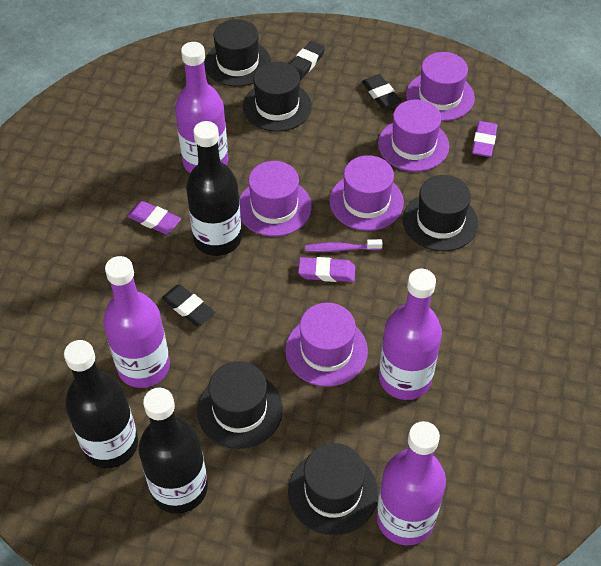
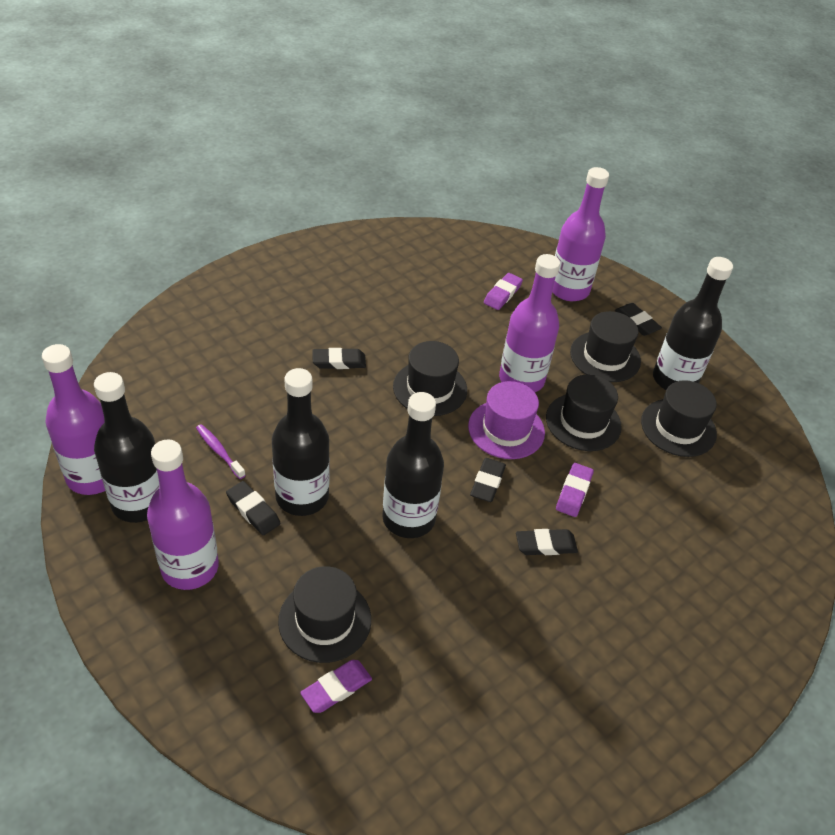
black bottle: [64,340,138,468] [139,388,208,514] [186,121,242,256] = 3 -> [94,372,160,523] [272,368,330,516] [382,392,444,538] [653,257,733,390] = 4
black eraser: [162,284,215,326] [290,41,325,80] [362,74,401,109] = 3 -> [226,481,281,535] [312,348,366,369] [470,458,506,502] [516,529,578,555] [615,303,662,336] = 5
purple hat: [239,161,312,236] [285,303,368,387] [329,155,404,231] [378,100,449,172] [406,52,475,121] = 5 -> [468,381,545,459] = 1

